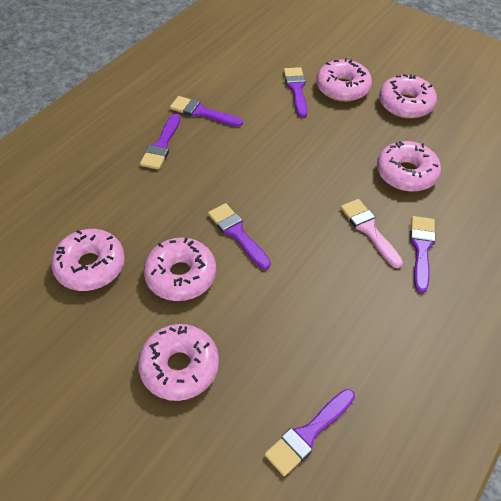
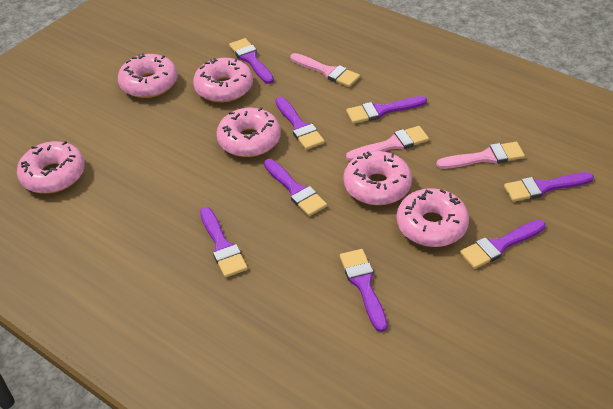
pink brush: [341,199,403,268] = 1 -> [291,53,360,87] [346,126,429,161] [436,142,525,169] = 3
purple brush: [140,113,180,170] [170,96,243,127] [208,203,271,270] [265,389,355,476] [284,67,308,117] [410,216,436,293] = 6 -> [200,207,248,278] [229,38,274,84] [264,159,327,216] [275,97,325,150] [340,249,387,332] [346,96,427,124] [460,220,546,269] [504,172,594,202] = 8

